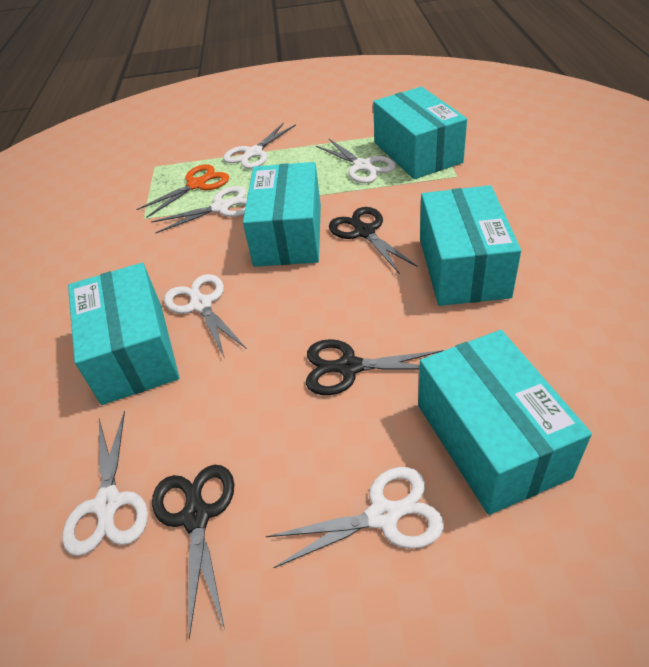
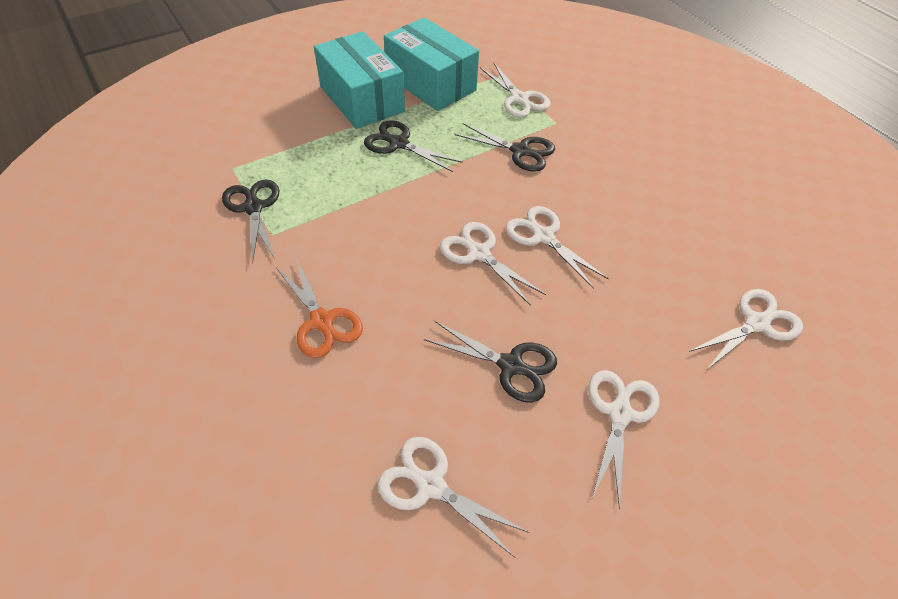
black scissors: [152,465,234,639] [306,339,444,395] [329,207,418,274] = 3 -> [222,180,279,263] [364,120,463,172] [424,321,557,403] [455,123,555,172] = 4
turquoise box: [68,263,179,405] [243,162,321,267] [373,87,467,179] [418,330,592,515] [420,185,521,306] = 5 -> [314,31,405,129] [384,17,479,111] = 2

